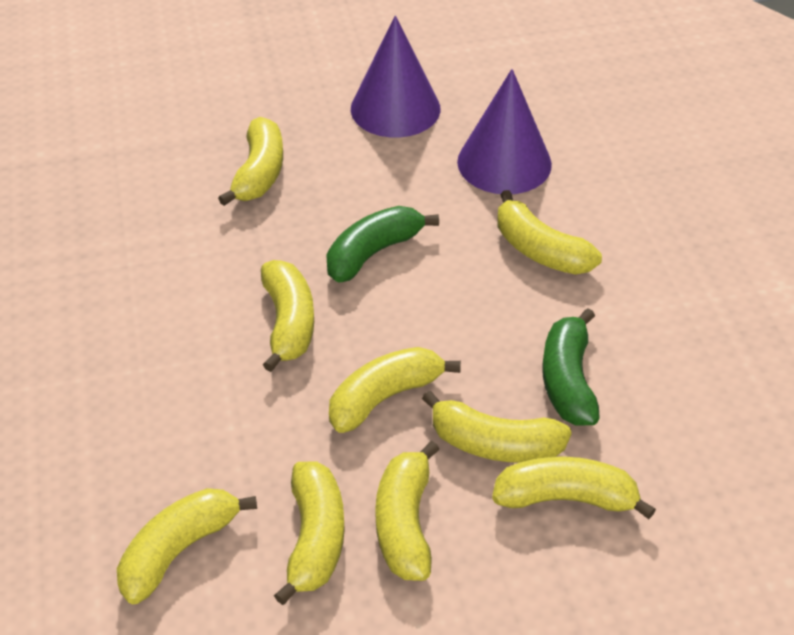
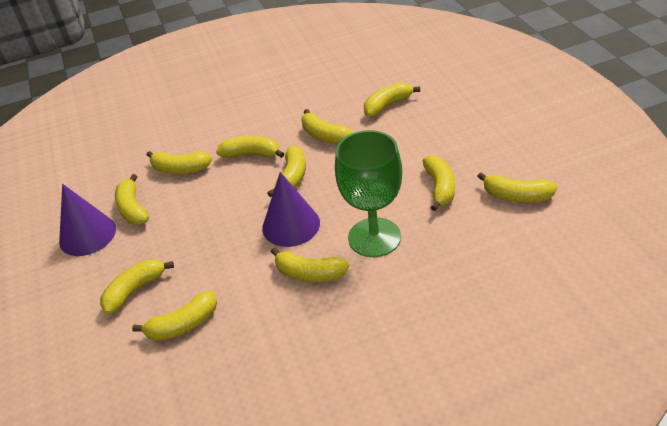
green banana: [326,206,439,283] [542,308,600,425] = 2 -> none = 0
green goblet: none = 0 -> [335,130,402,257] = 1
yellow banana: [117,488,257,604] [218,117,283,206] [261,260,314,372] [274,462,345,605] [329,347,461,433] [375,441,440,581] [422,390,572,463] [492,456,656,519] [497,190,602,275] = 9 -> [100,259,174,314] [115,174,149,225] [132,291,217,341] [147,151,212,174] [216,136,284,158] [267,146,306,197] [271,247,349,282] [302,109,354,144] [364,82,420,117] [423,155,455,211] [477,172,557,202] = 11

